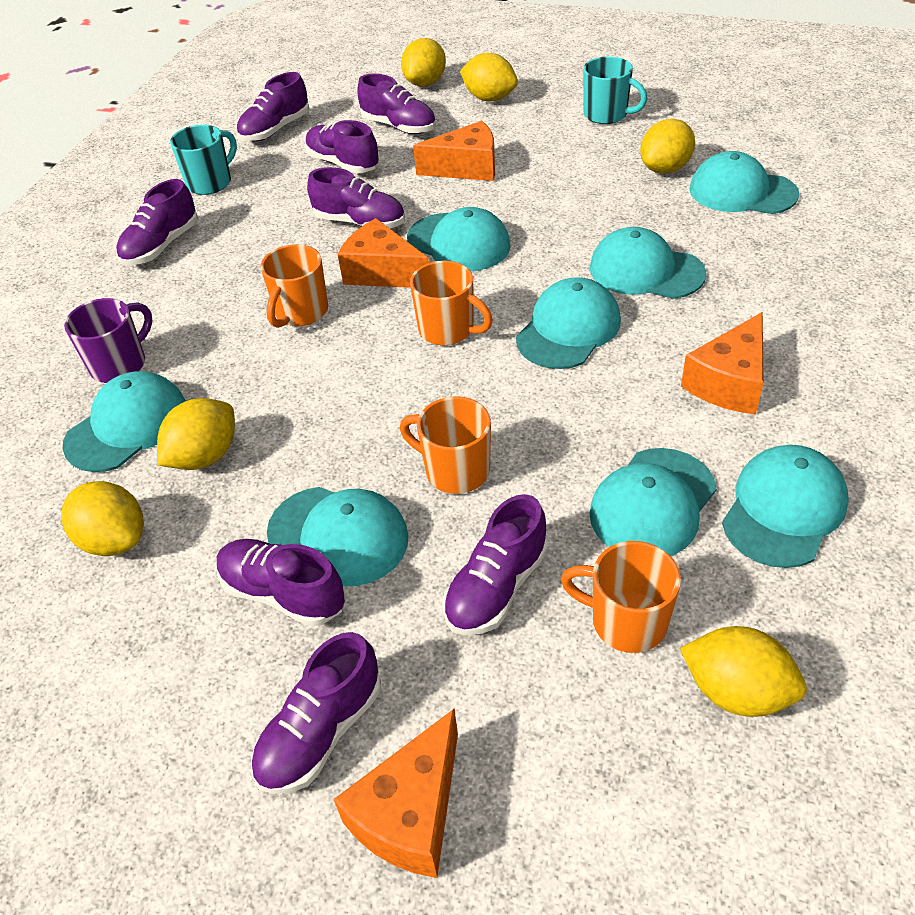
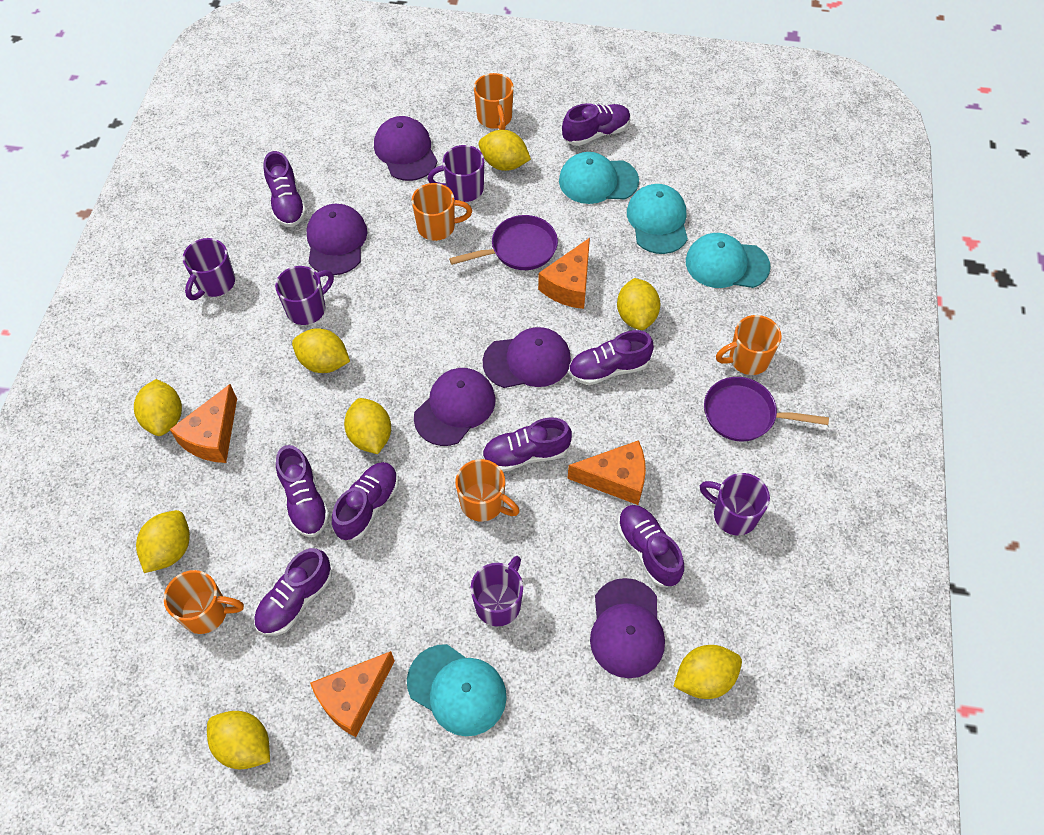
orange mug: [260,244,328,328] [400,396,491,494] [410,261,493,345] [561,541,681,653] = 4 -> [163,570,244,634] [412,183,472,241] [455,459,520,522] [474,73,514,130] [716,315,782,375] = 5
purple cap: none = 0 -> [306,204,367,275] [374,116,437,181] [414,368,495,446] [483,327,571,388] [590,578,665,678] = 5
purple mug: [64,298,153,383] = 1 -> [183,238,235,300] [275,266,334,325] [428,145,484,202] [471,556,523,626] [700,473,770,535] = 5
purple pan: none = 0 -> [449,215,558,270] [704,377,829,442] = 2
turquoise cap: [62,371,186,472] [267,487,408,586] [407,207,511,271] [516,277,621,369] [589,448,717,556] [590,227,706,299] [689,151,799,214] [722,445,849,568] = 8 -> [407,644,507,736] [559,152,639,204] [627,184,688,254] [686,233,771,288] = 4
turquoise mug: [170,125,237,195] [583,57,647,124] = 2 -> none = 0
yellow lemon: [61,481,144,556] [157,398,235,470] [401,38,446,86] [460,53,518,101] [640,119,695,174] [680,626,807,717] = 6 -> [134,379,182,436] [136,510,190,573] [207,711,270,769] [292,328,350,373] [344,398,391,454] [479,130,531,171] [617,278,660,330] [673,645,742,699] = 8

